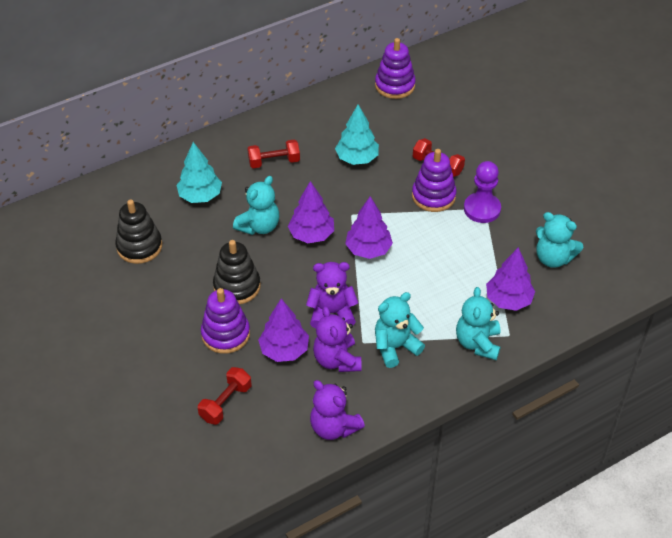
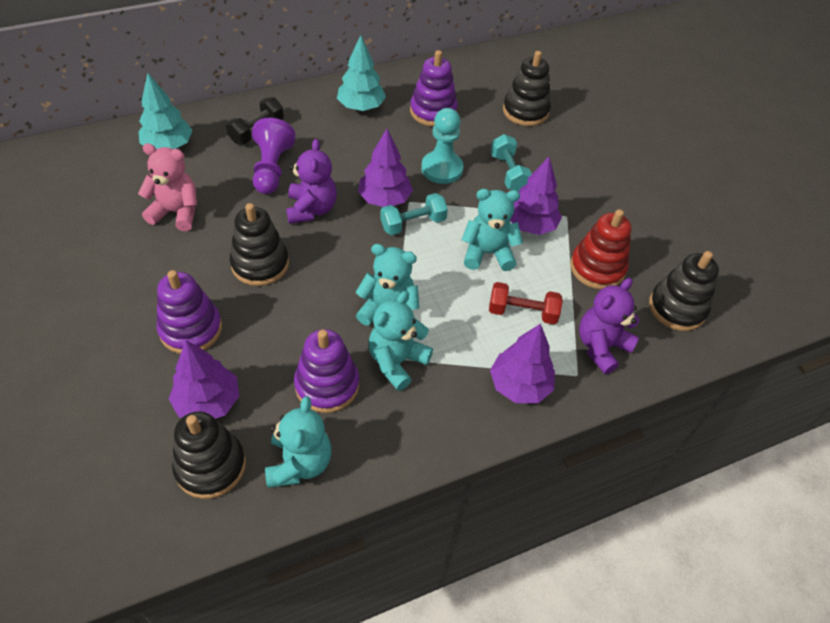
black dumbbell: none = 0 -> [226,97,284,144] = 1
black stacking toy: [115,200,162,264] [213,240,261,304] = 2 -> [172,411,246,499] [230,203,289,286] [503,51,551,126] [649,251,719,331] = 4
pink teddy bear: none = 0 -> [138,143,197,231] = 1
purple teddy bear: [306,262,358,328] [310,380,365,440] [313,307,362,372] = 3 -> [286,139,337,224] [579,278,639,374] = 2
red dumbbell: [198,367,251,425] [247,140,300,168] [413,138,465,177] = 3 -> [489,282,563,324] = 1
red stacking toy: none = 0 -> [570,209,631,289] = 1
turquoise dumbbell: none = 0 -> [380,193,448,235] [491,134,532,192] = 2
turquoise pawn: none = 0 -> [421,108,463,184] = 1

